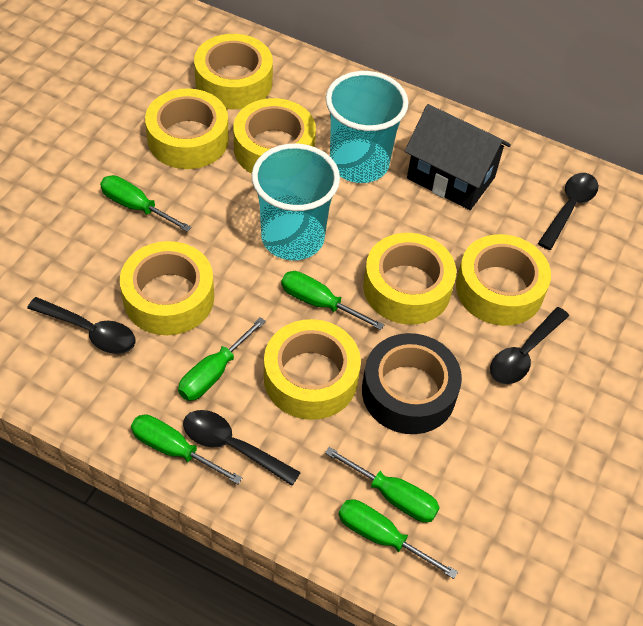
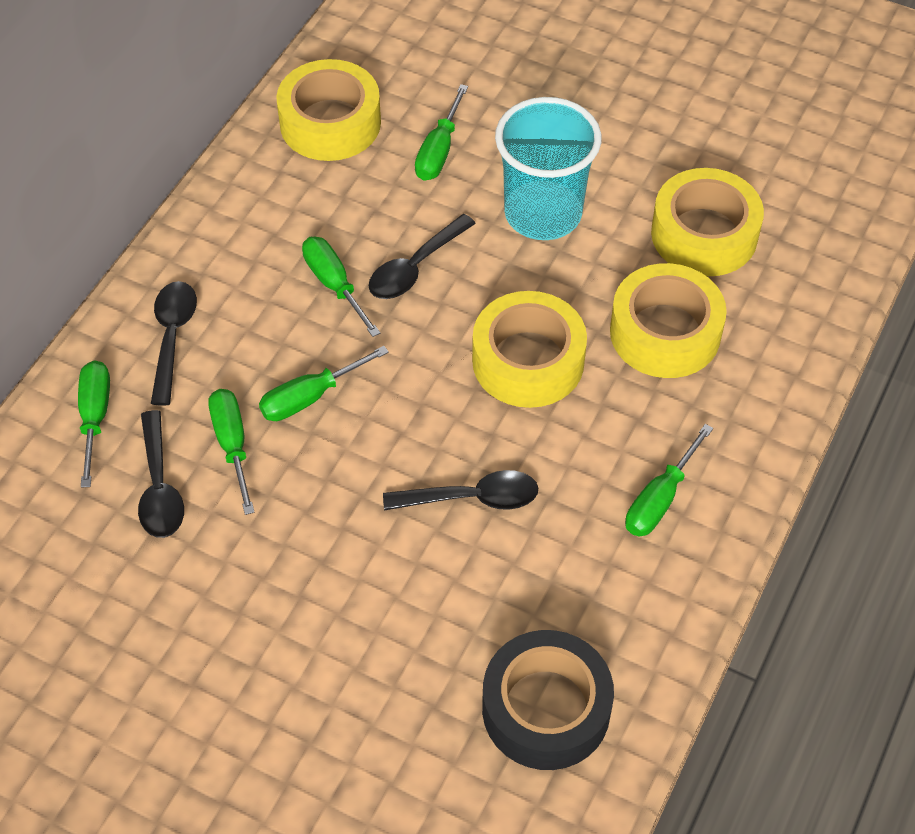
black house: [405,104,511,210] = 1 -> none = 0
turquoise cup: [252,143,340,260] [326,71,409,183] = 2 -> [495,97,602,240] = 1
yellow tape: [120,241,214,335] [145,88,229,169] [194,34,273,109] [233,98,316,174] [264,319,361,420] [363,233,456,325] [456,234,551,326] = 7 -> [276,59,381,161] [472,291,587,408] [610,263,727,378] [651,168,764,276] = 4

